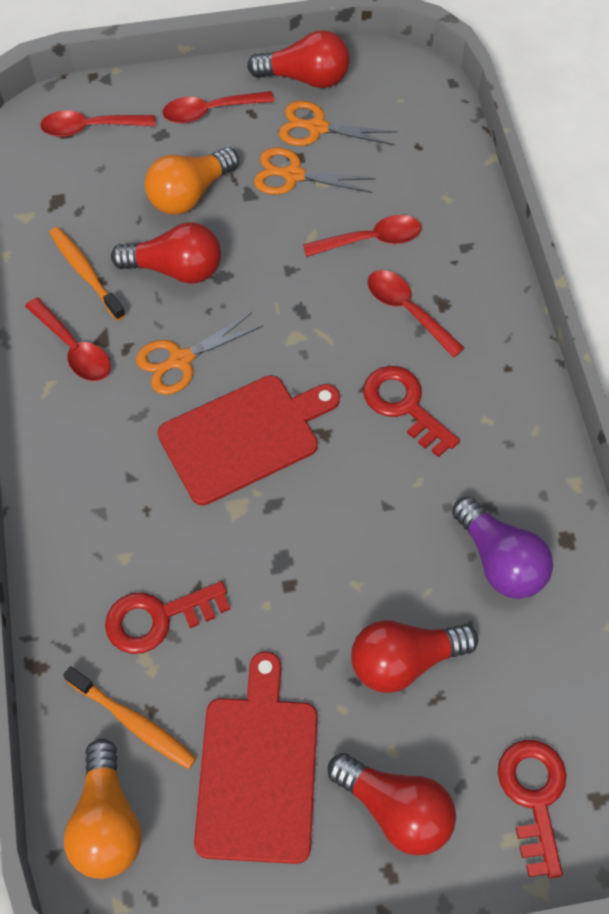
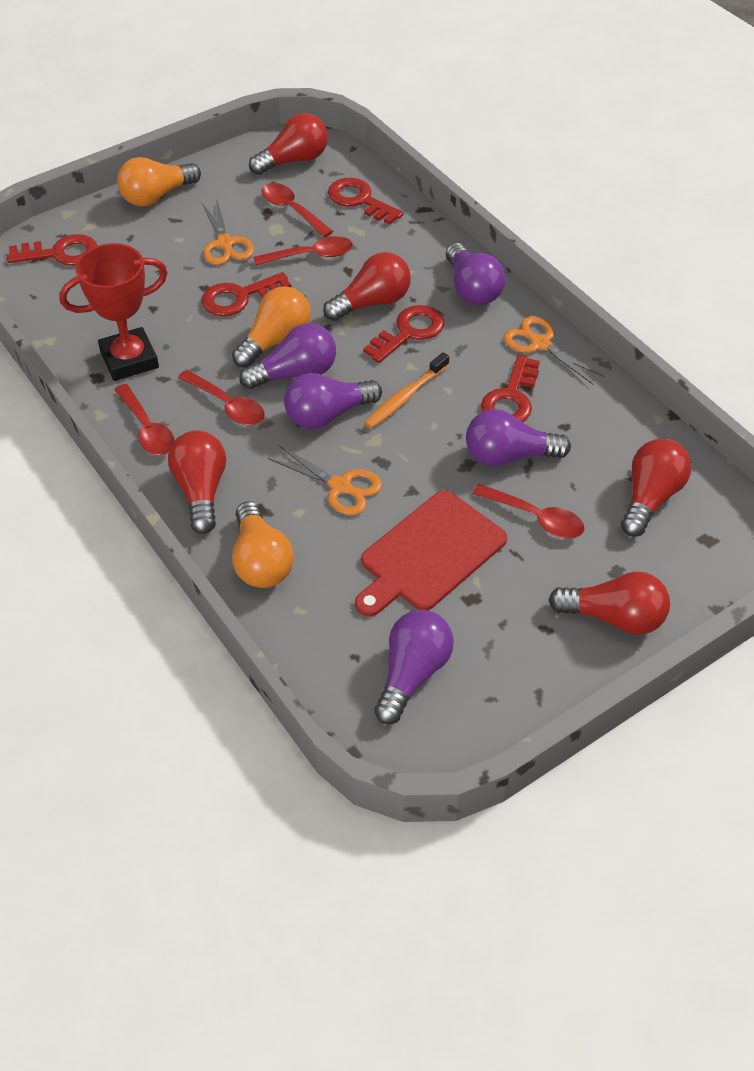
orange light bulb: [64,739,141,879] [145,147,239,215] = 2 -> [117,157,201,206] [232,286,311,368] [232,501,294,588] = 3
orange toothbrush: [49,227,126,321] [63,666,197,769] = 2 -> [365,352,449,429] = 1
purple light bulb: [452,496,553,599] = 1 -> [239,323,336,389] [284,373,382,429] [374,610,454,724] [446,243,505,305] [466,409,571,466] = 5
red cutting board: [158,375,340,505] [194,652,318,864] = 2 -> [355,490,507,617] = 1
red key: [105,581,230,654] [363,366,460,457] [498,740,567,878] = 3 -> [7,234,98,266] [201,272,292,316] [328,178,404,225] [363,305,444,363] [481,355,540,422] = 5
red light bulb: [111,222,221,284] [247,30,350,88] [328,753,456,855] [351,620,478,693] = 4 -> [168,430,226,534] [249,113,328,175] [323,252,411,321] [548,571,670,635] [621,439,691,537] = 5
red trophy: none = 0 -> [59,243,168,381] = 1

